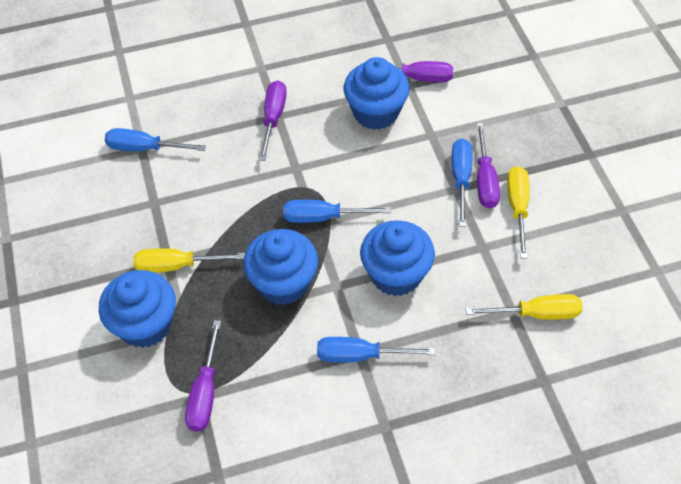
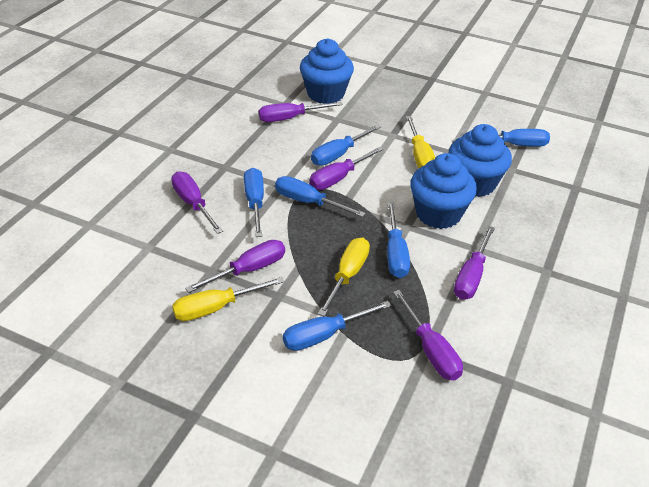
blue cupcake: [99,270,176,348] [243,229,318,305] [344,57,410,130] [360,220,435,296] = 4 -> [300,39,354,104] [410,153,477,229] [449,124,512,197] = 3
blue screwdriver: [105,128,206,151] [283,200,391,223] [317,337,436,363] [452,138,472,227] = 4 -> [244,168,264,237] [275,176,366,217] [283,301,392,351] [311,124,381,166] [387,202,410,278] [460,129,550,147] = 6
purple screwdriver: [185,320,221,432] [259,81,287,161] [356,61,453,82] [477,123,500,209] = 4 -> [171,171,223,234] [185,240,285,293] [259,102,343,122] [309,147,384,190] [393,290,463,380] [454,226,495,300] = 6

